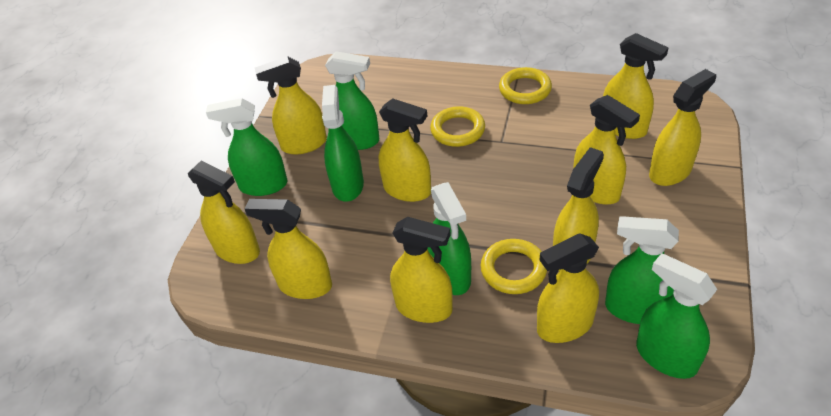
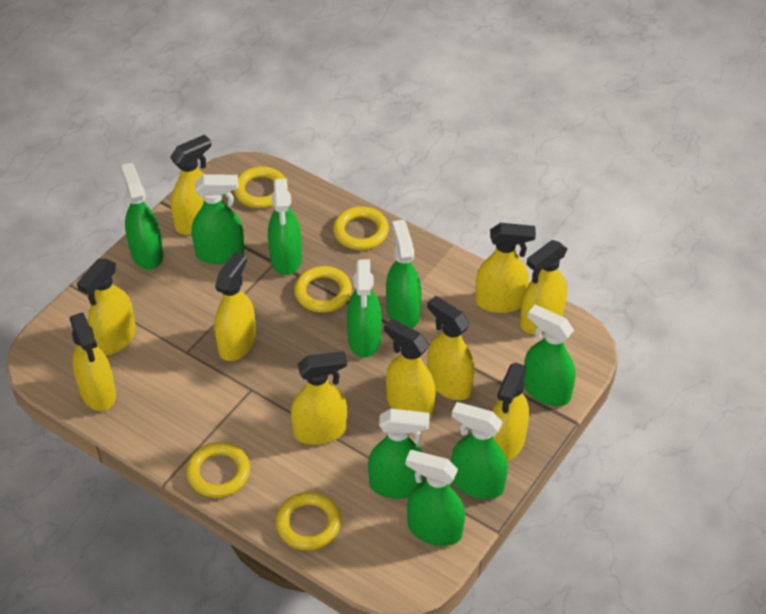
green spray bottle: [206,98,287,196] [322,85,364,202] [325,51,379,150] [428,182,471,295] [605,216,679,324] [636,253,717,379] = 6 -> [121,163,163,270] [191,175,244,264] [268,179,302,275] [347,259,382,357] [368,409,430,499] [386,220,421,328] [406,450,465,546] [451,402,508,499] [523,305,576,406] = 9
yellow ring: [430,106,485,147] [481,239,547,294] [499,67,552,104] = 3 -> [186,442,250,498] [234,166,288,208] [276,492,341,550] [294,266,352,313] [333,207,389,250] = 5

